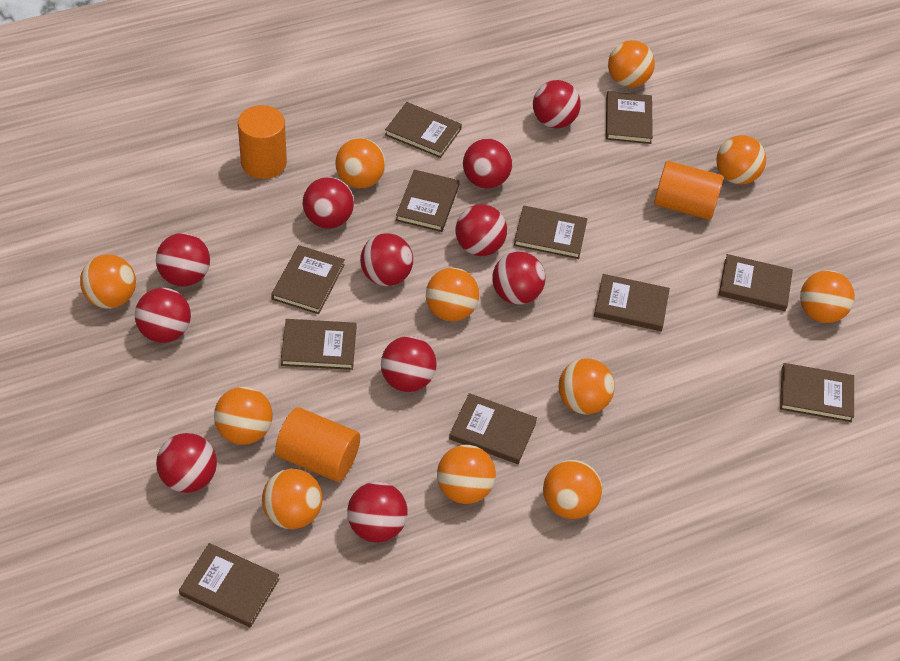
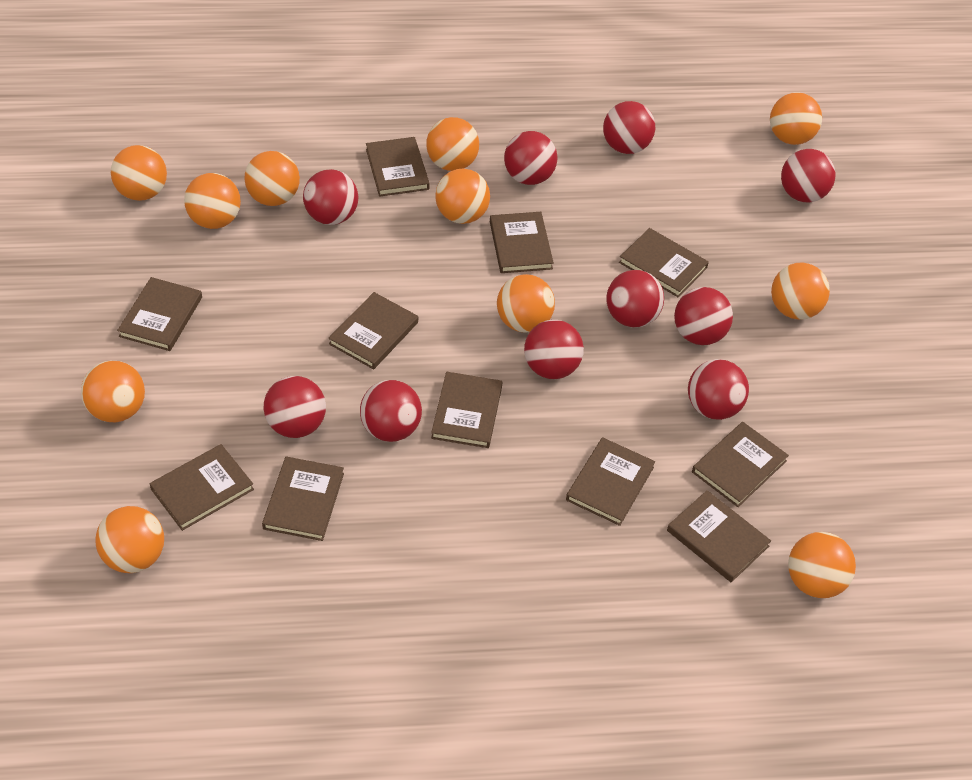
orange cylinder: [238,105,287,179] [275,407,360,482] [654,161,724,220] = 3 -> none = 0
red ball: [135,288,191,343] [156,233,210,287] [156,433,217,493] [303,177,354,229] [347,482,408,543] [360,233,413,286] [381,336,437,392] [456,204,507,256] [463,139,513,188] [492,252,546,305] [533,80,581,128] = 11 -> [264,376,326,438] [303,169,358,225] [360,380,422,442] [504,131,558,185] [524,320,584,379] [603,101,655,154] [606,270,664,328] [674,287,733,345] [688,359,749,420] [781,149,836,202] = 10

